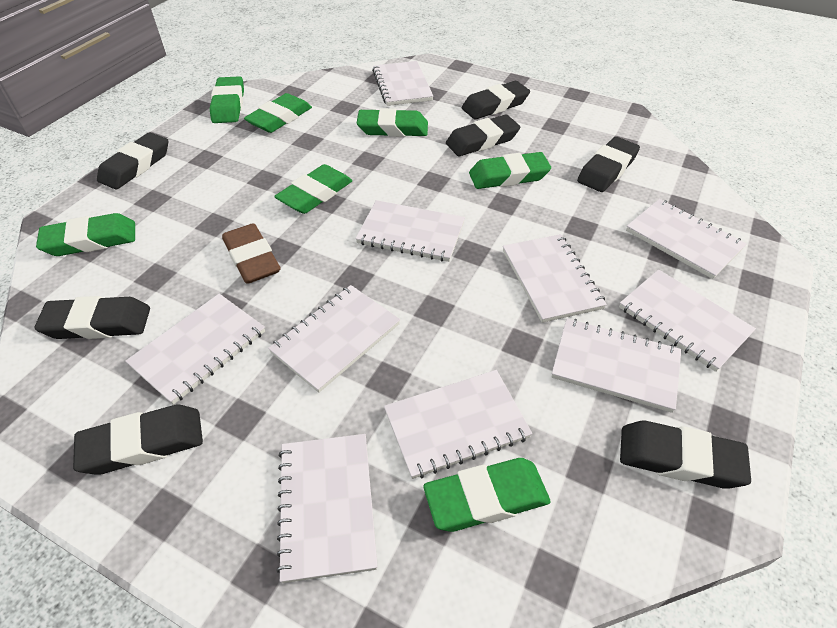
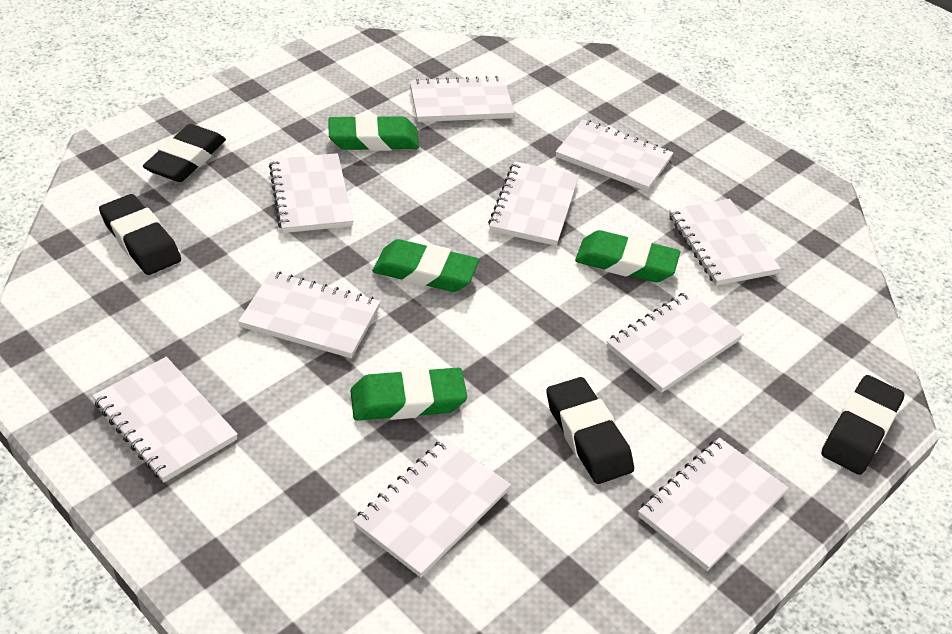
black eraser: [34,296,150,339] [73,405,203,475] [97,132,169,190] [446,114,520,156] [462,81,530,119] [577,137,640,192] [620,421,751,489] = 7 -> [99,194,181,275] [143,124,226,182] [546,377,634,484] [821,375,904,475] = 4
brown eraser: [222,223,281,284] = 1 -> none = 0
green eraser: [36,213,135,256] [210,76,244,123] [244,93,312,133] [274,164,352,214] [357,108,428,137] [423,458,551,532] [469,152,551,189] = 7 -> [328,114,419,151] [351,367,467,421] [373,239,479,292] [575,230,680,282] = 4

